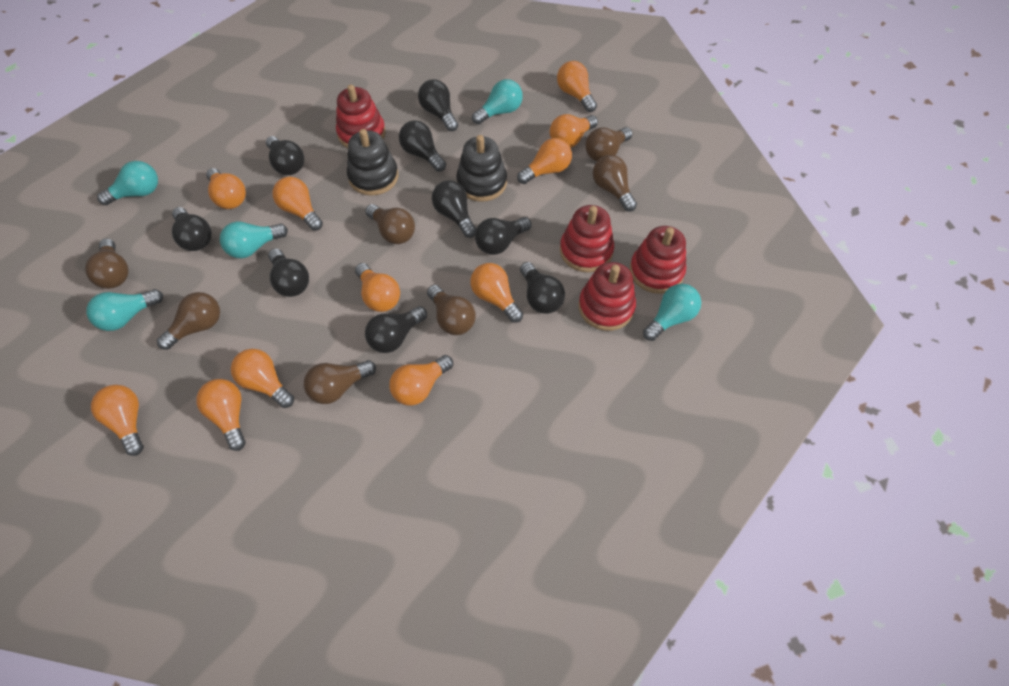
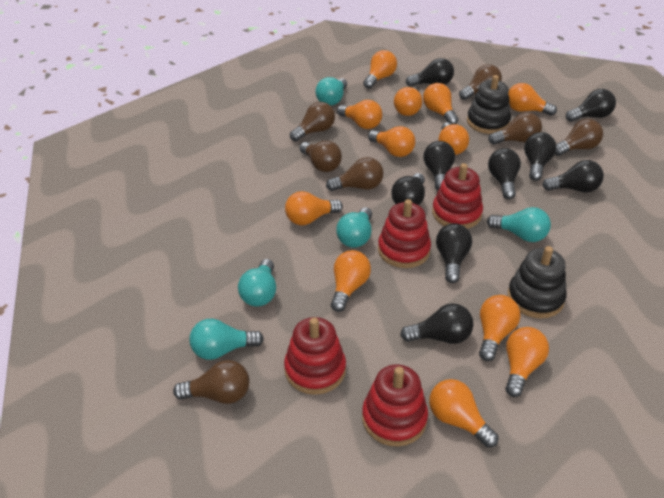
orange light bulb: [91,385,144,456] [196,379,246,451] [206,168,246,209] [231,349,294,408] [273,177,323,231] [355,263,400,312] [389,355,453,406] [470,263,523,323] [517,138,572,184] [550,114,598,148] [557,61,597,112] = 11 -> [285,191,343,225] [331,250,371,312] [337,100,382,129] [363,50,397,89] [368,126,415,157] [394,87,422,116] [423,83,458,124] [429,379,498,448] [438,122,469,155] [479,295,520,361] [505,327,549,397] [508,83,557,116] = 12

